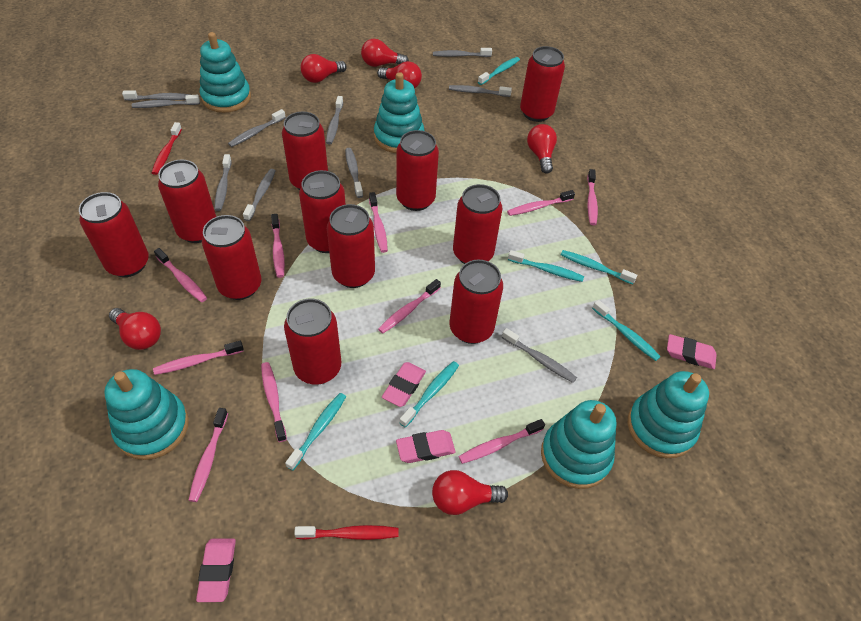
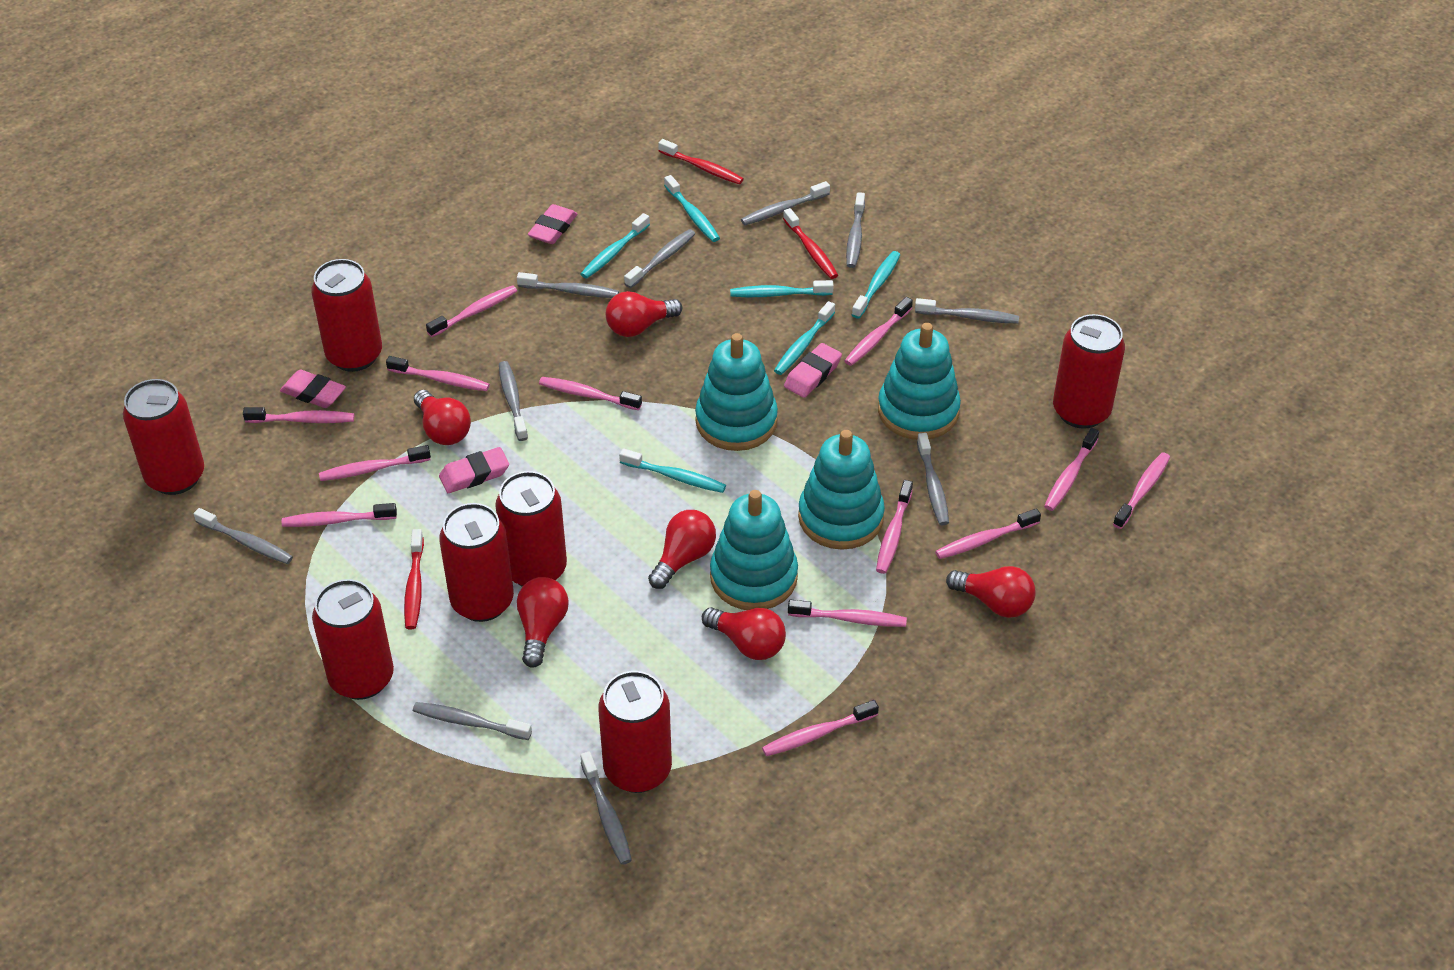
pink toothbrush: [153,341,244,375] [154,248,207,302] [189,408,228,502] [261,362,287,442] [271,214,285,278] [369,192,388,253] [378,279,441,334] [458,419,545,464] [507,190,575,216] [587,169,598,225] = 10 -> [243,407,354,423] [282,503,397,527] [319,445,431,481] [386,356,490,391] [426,285,517,337] [539,377,642,410] [762,700,879,756] [788,600,907,627] [844,297,913,366] [876,480,913,574] [935,508,1041,559] [1044,428,1099,511] [1113,452,1170,529] = 13
red can: [79,192,149,277] [158,160,216,243] [202,215,261,300] [282,112,328,190] [284,299,341,384] [299,170,346,253] [327,204,375,288] [396,130,439,211] [449,260,503,344] [453,184,502,264] [520,46,565,122] = 11 -> [123,379,204,495] [311,259,382,372] [312,579,394,700] [439,503,514,622] [495,471,567,587] [598,671,672,793] [1053,314,1125,429] = 7
red toothbrush: [152,122,182,175] [294,525,399,540] = 2 -> [404,529,424,629] [658,139,744,184] [783,208,838,279] = 3
turquoise stacking toy: [104,369,189,460] [200,32,251,113] [374,72,424,153] [541,400,616,489] [628,371,709,458] = 5 -> [695,333,778,451] [710,490,798,610] [798,430,885,550] [878,323,961,440] = 4

